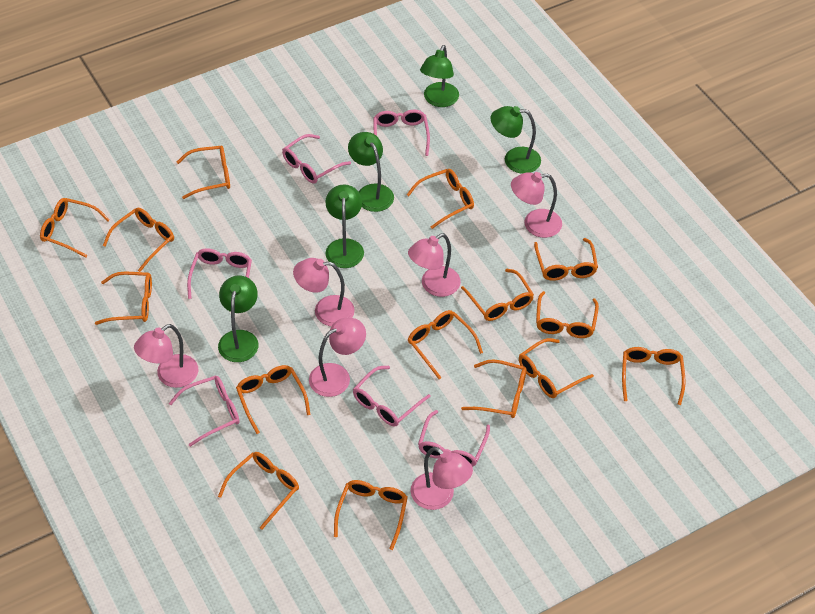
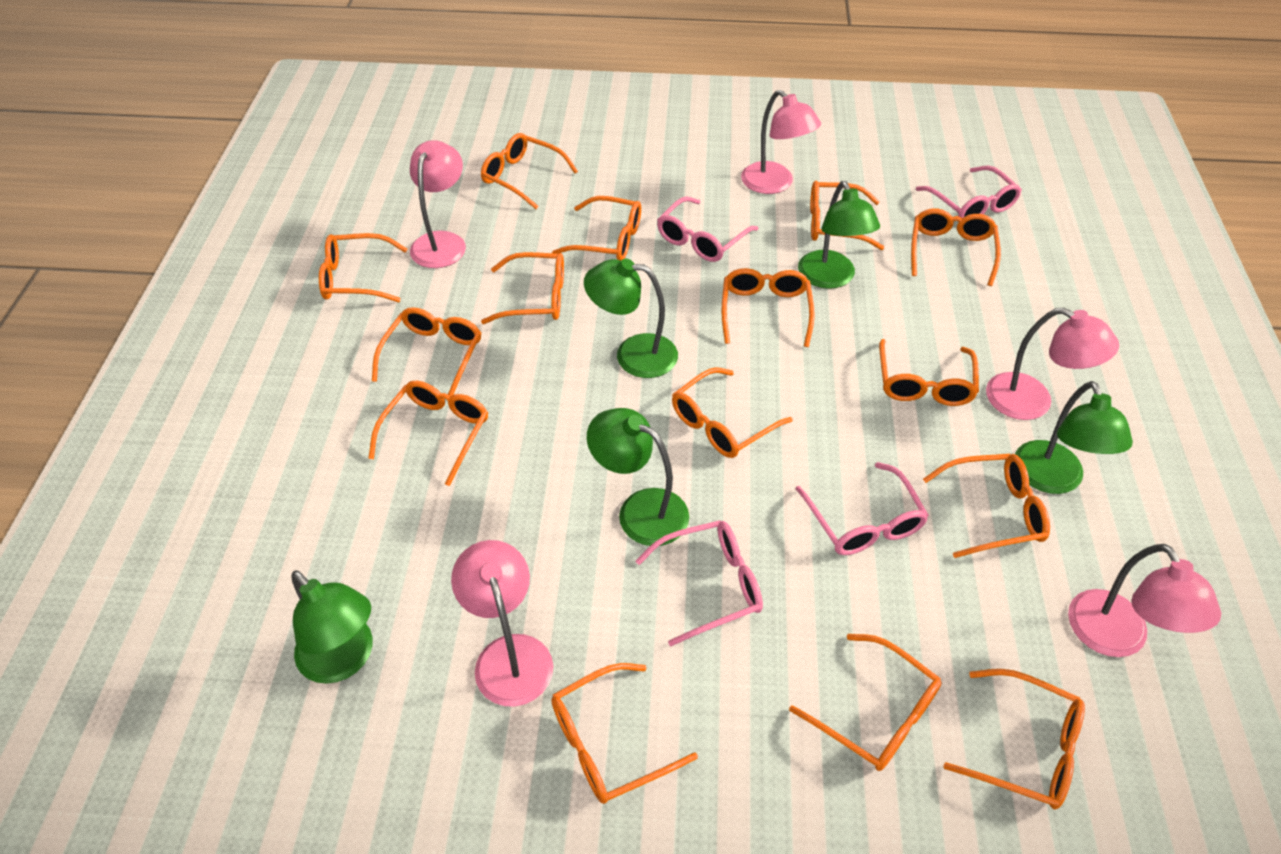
pink glasses: [169,376,240,447] [187,248,252,299] [282,134,351,184] [353,366,431,427] [374,110,430,156] [418,410,490,467] = 6 -> [636,520,763,646] [657,196,758,262] [796,462,929,555] [916,166,1022,218] = 4
pink lamp: [134,324,198,388] [293,258,355,326] [309,318,366,397] [408,233,461,297] [411,447,473,510] [511,172,562,238] = 6 -> [410,140,466,268] [451,540,553,707] [741,90,821,194] [986,308,1119,420] [1068,544,1221,657] = 5

